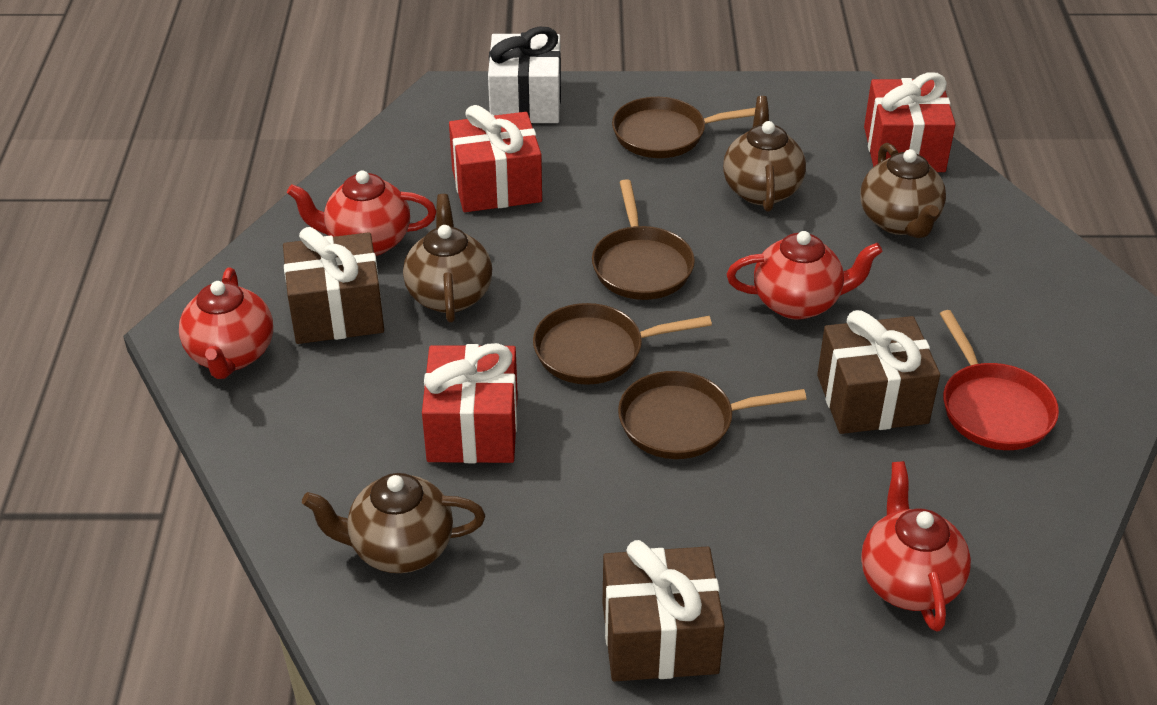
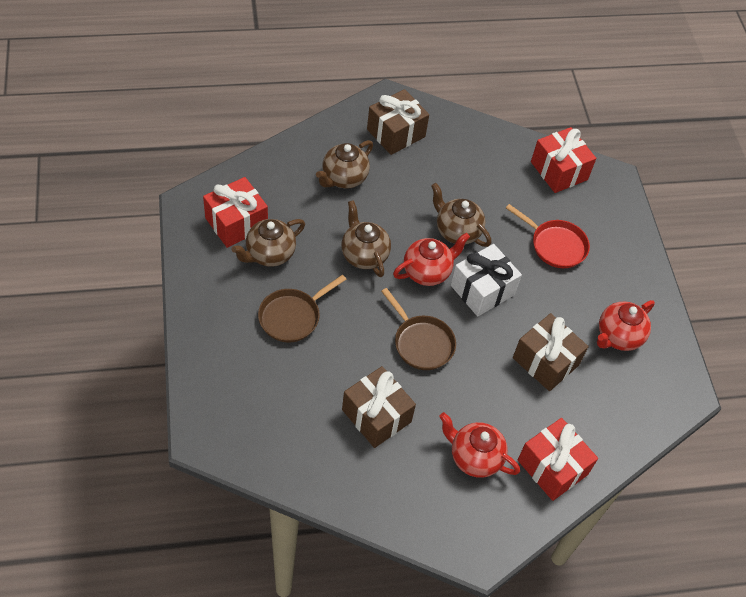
brown pan: [533,303,712,385] [592,179,695,300] [612,97,755,158] [618,371,807,459] = 4 -> [258,275,347,343] [381,288,456,370] = 2
red teapot: [179,267,273,379] [287,170,436,256] [727,231,883,320] [861,461,971,632] = 4 -> [393,233,470,286] [439,412,520,478] [597,300,655,351] = 3

